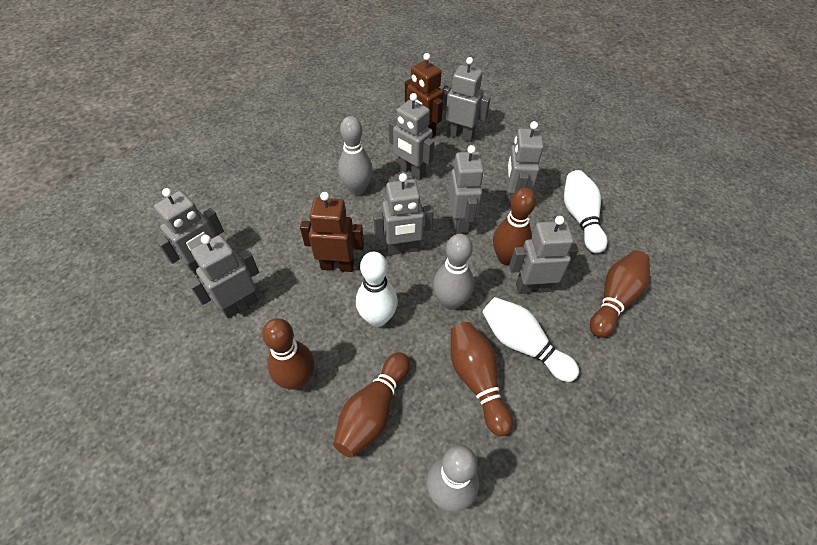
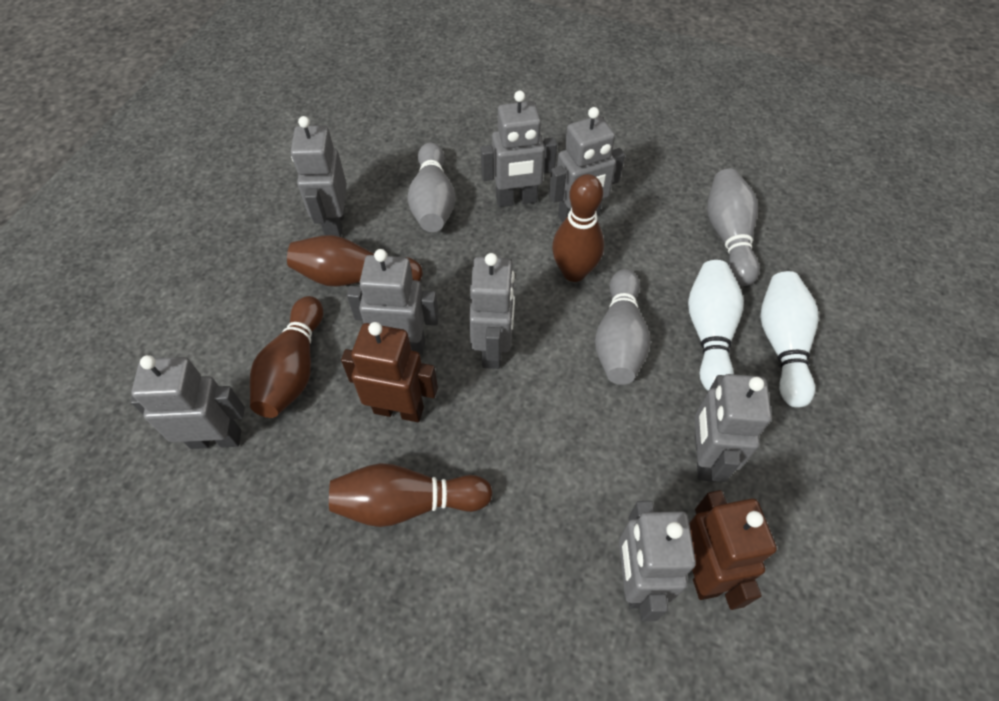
brown bowling pin: [262,318,315,390] [333,352,410,458] [451,322,513,436] [493,188,536,266] [590,250,650,338] = 5 -> [250,296,323,418] [287,235,423,287] [329,463,493,527] [552,174,604,282] = 4
white bowling pin: [356,252,398,327] [482,297,579,382] [564,170,608,253] = 3 -> [688,260,744,391] [760,271,818,408] = 2

